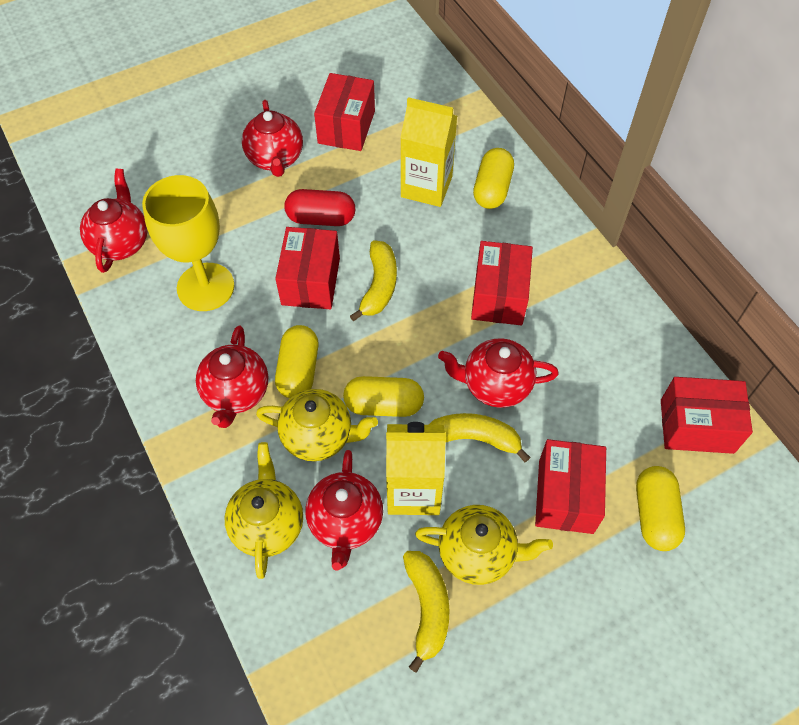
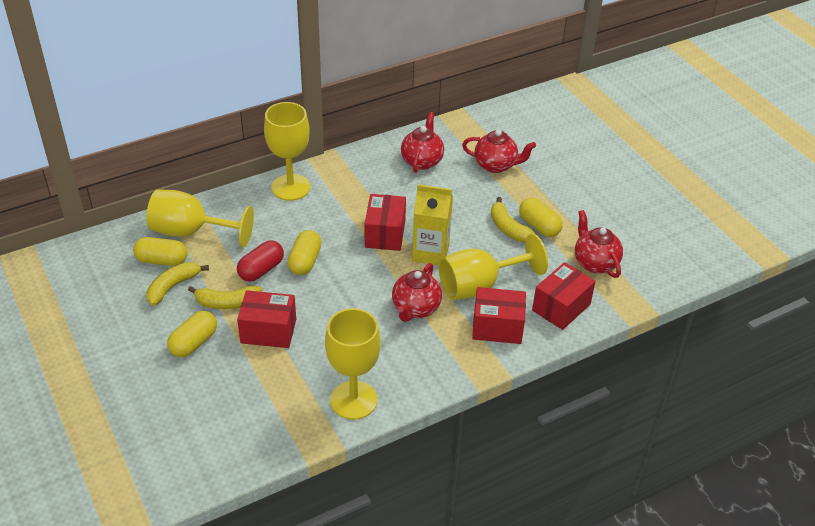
red box: [275,227,340,309] [314,73,375,151] [471,241,533,325] [535,439,606,534] [661,377,753,454] = 5 -> [237,290,296,348] [365,194,406,251] [472,287,526,344] [532,262,596,330] = 4
red teapot: [80,169,147,273] [196,326,268,428] [242,100,303,177] [306,450,383,571] [438,338,559,408] = 5 -> [392,263,442,322] [401,112,444,173] [462,129,536,173] [575,210,623,278] = 4
yellow carton: [386,422,446,515] [400,97,457,207] = 2 -> [412,184,453,265] = 1
yellow goblet: [142,175,234,311] = 1 -> [146,189,254,247] [264,102,310,201] [325,308,381,420] [439,234,548,300] = 4
yellow teapot: [225,442,303,579] [256,389,378,461] [415,505,553,585] = 3 -> none = 0

